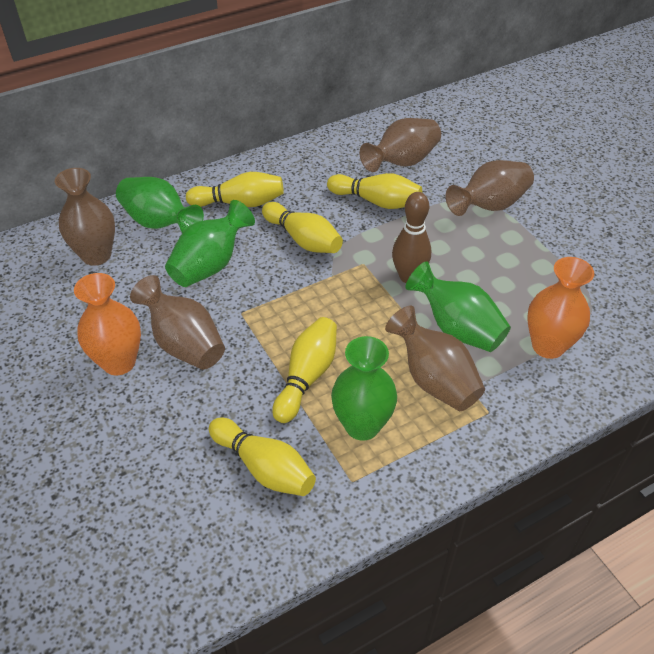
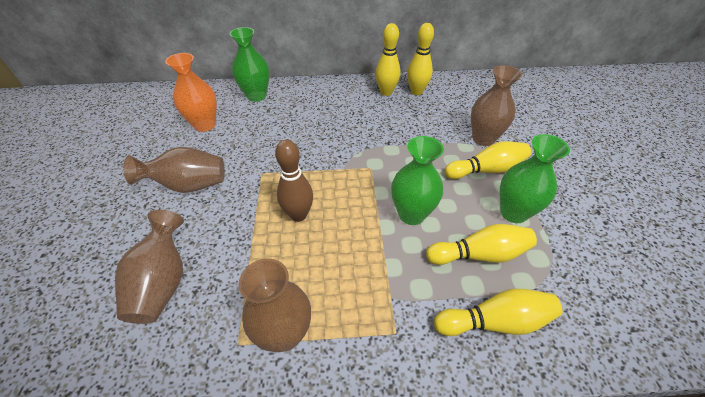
brown vase: [55,168,115,266] [130,275,225,370] [360,118,441,172] [385,306,485,411] [446,160,534,216] = 5 -> [115,210,184,324] [123,147,225,193] [238,258,311,352] [471,65,522,146] = 4
green vase: [116,177,204,233] [165,200,255,287] [331,336,397,441] [405,261,511,352] = 4 -> [229,27,270,102] [391,136,444,225] [500,134,570,223] = 3
orange vase: [74,273,141,375] [527,257,594,359] = 2 -> [165,53,217,132] = 1

